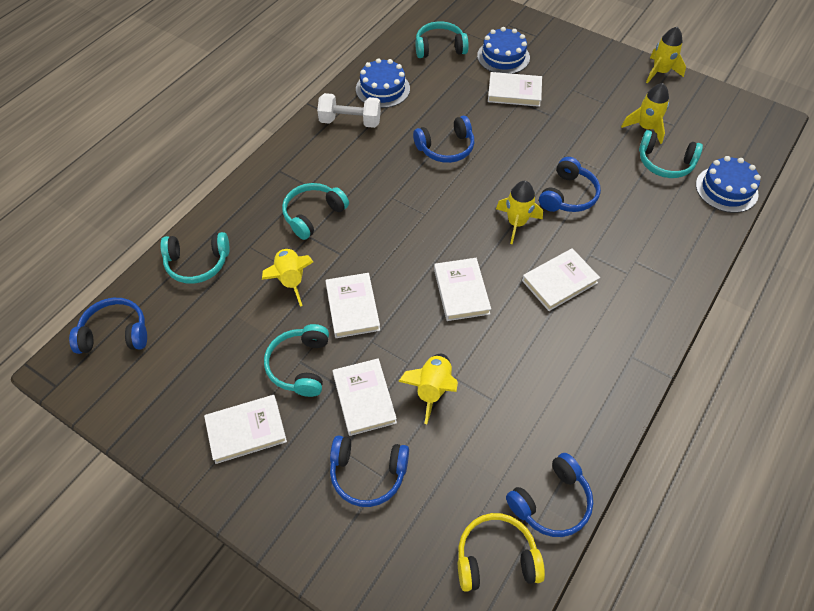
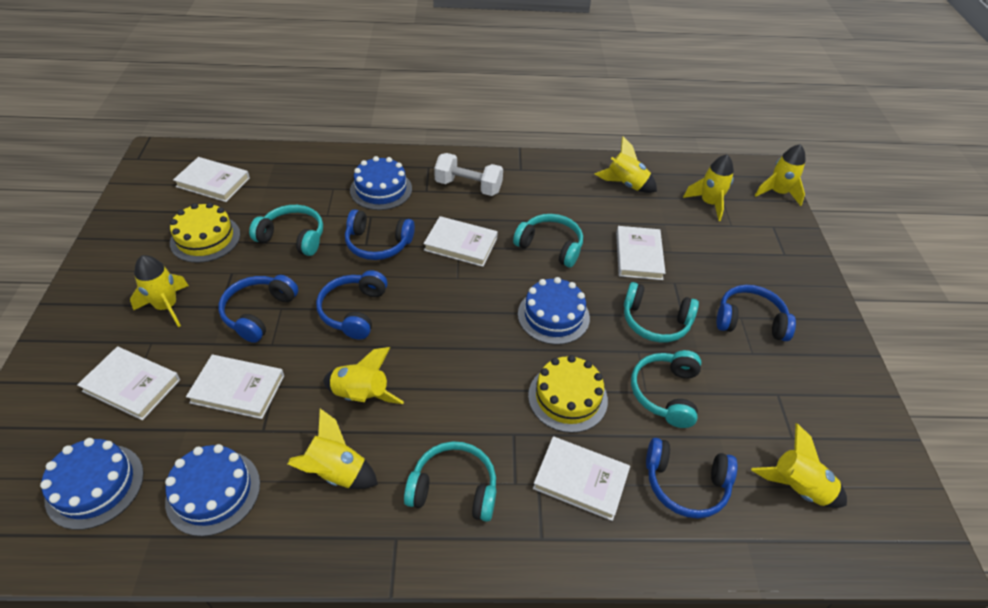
blue cake: [356,58,410,108] [477,27,530,74] [696,156,761,213] = 3 -> [40,438,144,530] [165,444,260,536] [350,156,412,210] [518,277,590,345] = 4
yellow cake: none = 0 -> [170,202,240,263] [528,355,608,433] = 2
yellow headphones: [458,513,545,592] = 1 -> none = 0
yellow rocket: [262,248,313,307] [398,354,458,424] [496,181,543,244] [621,83,669,144] [646,27,686,84] = 5 -> [130,255,189,327] [288,408,378,489] [323,347,404,404] [595,137,657,193] [683,154,734,221] [751,423,847,508] [755,144,806,206] = 7

